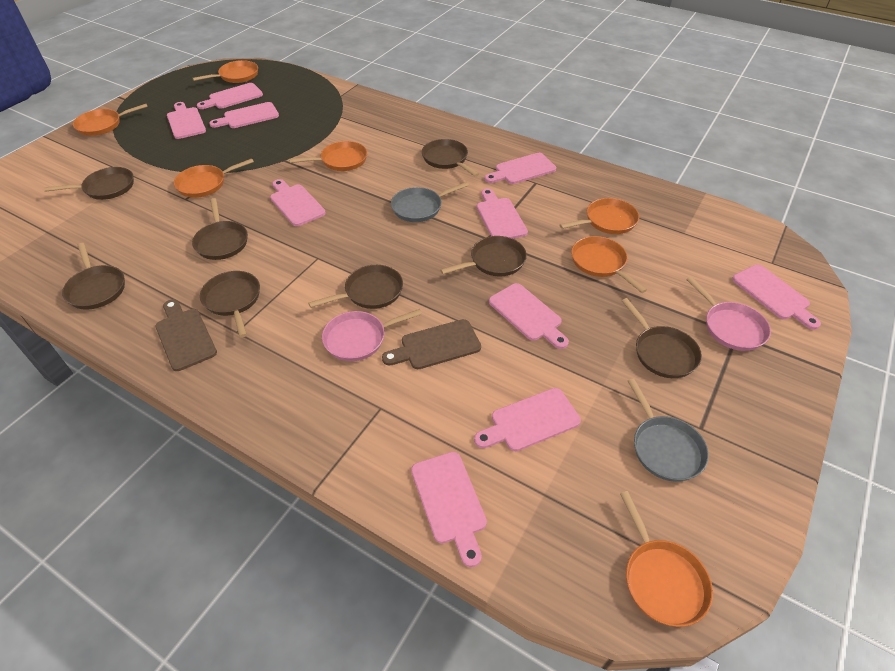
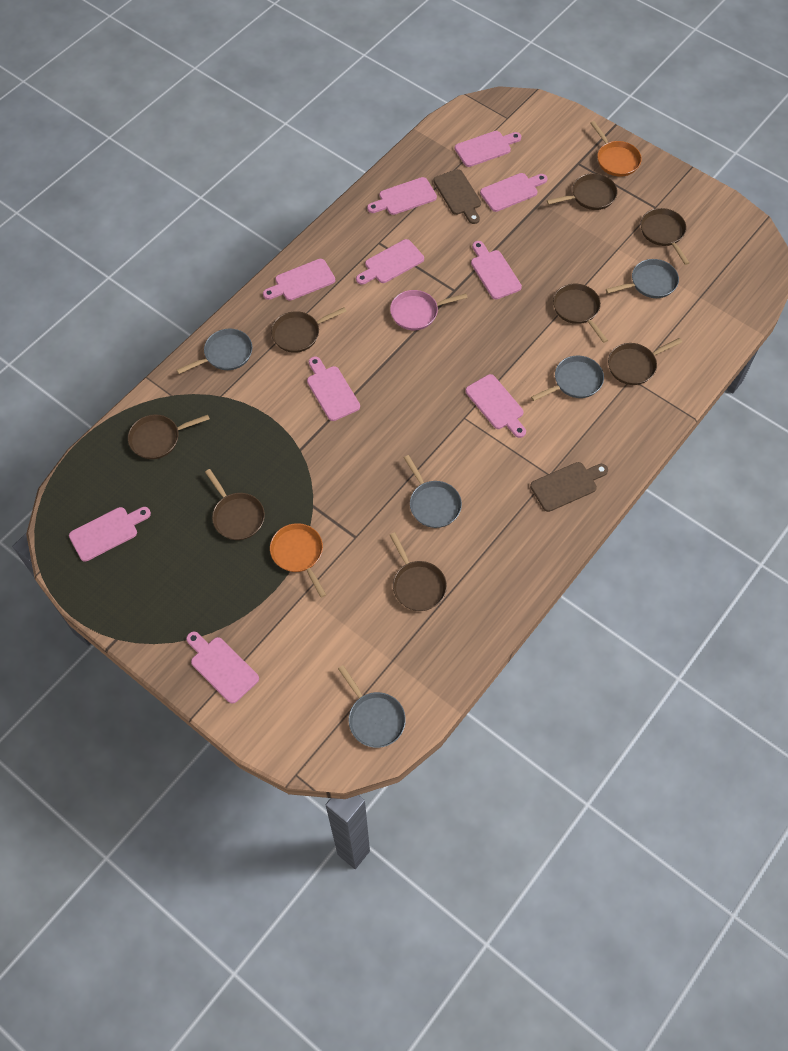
grey pan: [391,182,469,222] [628,378,709,482] = 2 -> [177,329,253,374] [338,665,406,748] [404,455,462,528] [531,355,604,401] [606,259,679,298] = 5
orange pan: [73,104,148,136] [174,159,254,198] [193,60,258,83] [289,141,367,171] [560,198,639,234] [571,236,647,293] [620,491,713,627] = 7 -> [270,523,326,598] [590,121,642,177] = 2
pink pan: [322,309,422,361] [686,277,771,351] = 2 -> [390,290,468,330] = 1

